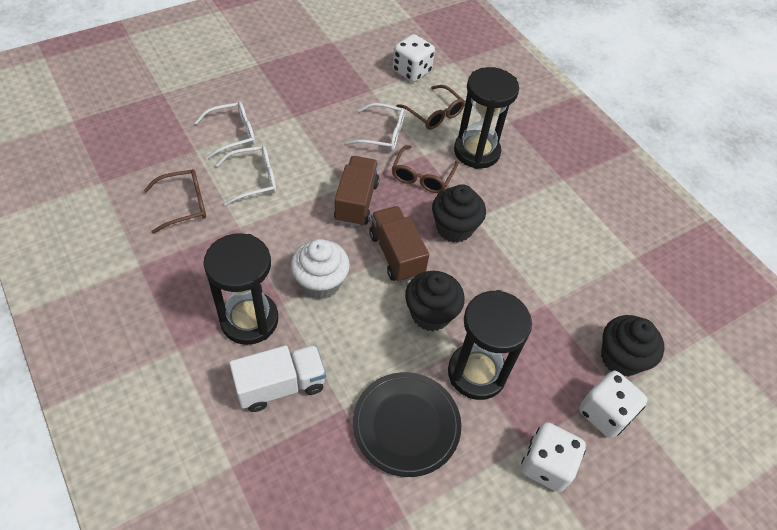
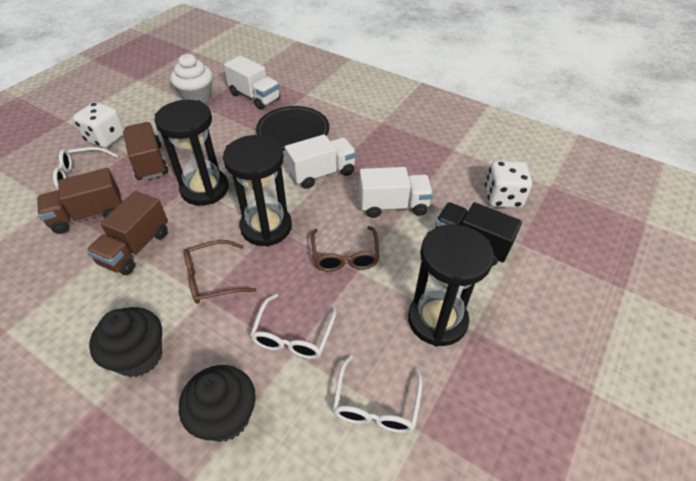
black cupcake: [405,271,465,331] [432,184,486,243] [601,315,665,377] = 3 -> [89,307,162,377] [179,365,256,442] = 2
black truck: none = 0 -> [435,202,522,266] = 1
brown glasses: [144,169,206,234] [392,145,458,193] [396,85,465,130] = 3 -> [184,240,256,304] [311,226,380,272] = 2
brown truck: [334,156,379,227] [369,206,429,283] = 2 -> [37,168,122,234] [86,191,168,275] [123,122,168,180] = 3
white dice: [392,34,435,82] [521,422,586,492] [579,371,647,438] = 3 -> [73,102,125,148] [485,161,532,208] = 2
white truck: [229,345,326,412] = 1 -> [224,56,280,110] [285,134,356,189] [359,167,433,218] = 3

